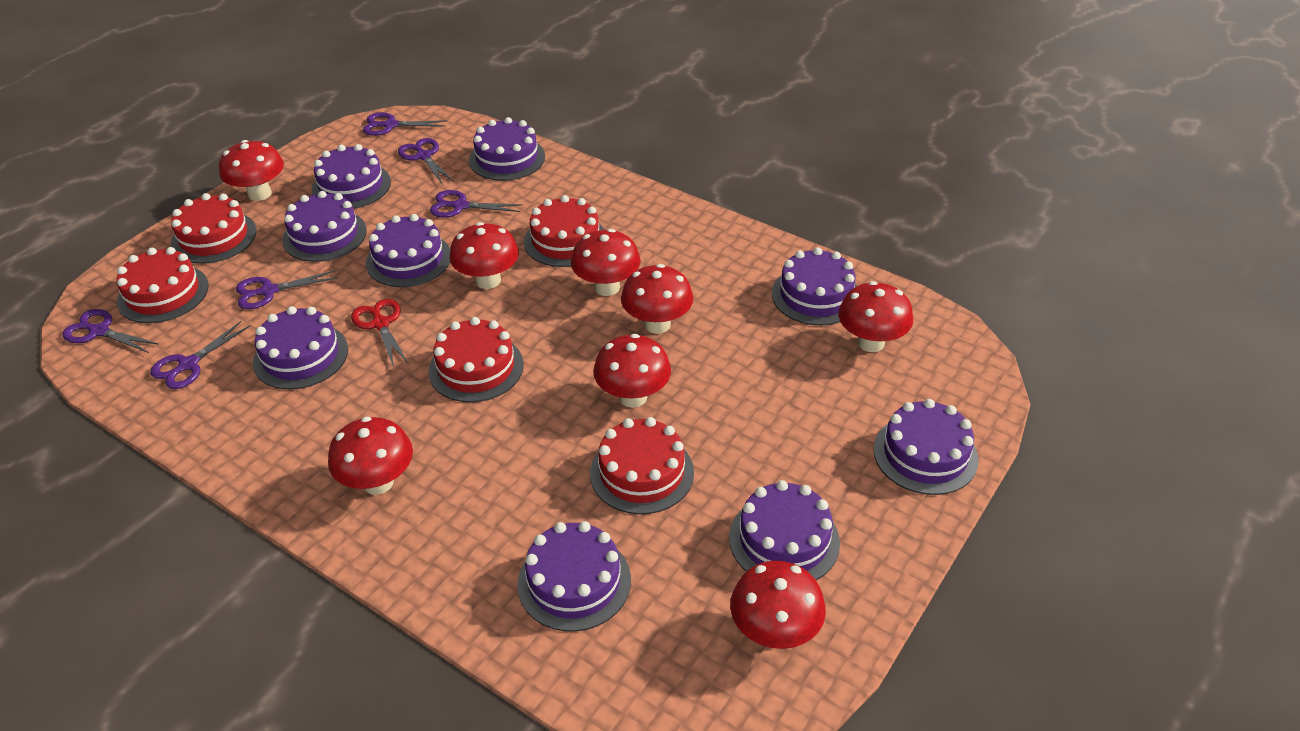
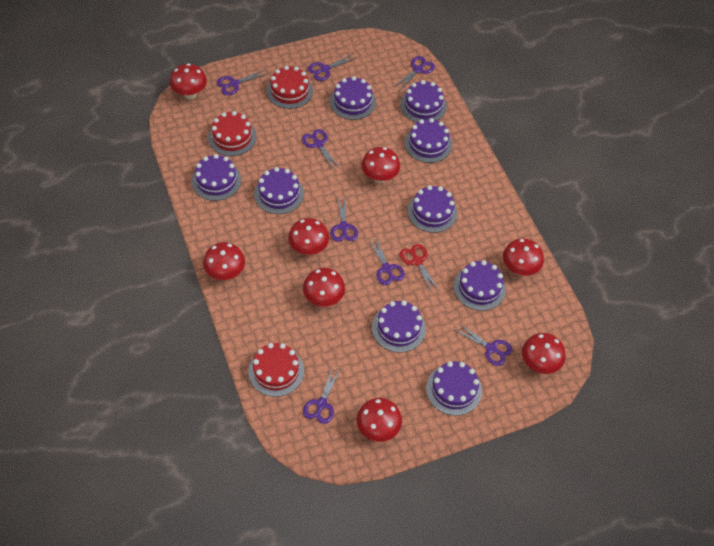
purple scissors: [62,309,159,353] [150,320,251,389] [236,270,337,309] [363,112,447,136] [398,138,454,185] [430,190,523,218] = 6 -> [217,70,267,95] [302,129,340,171] [303,365,341,424] [308,54,356,81] [330,195,358,242] [368,236,405,285] [395,56,435,90] [453,323,512,366] = 8
red cake: [116,247,209,323] [171,193,257,264] [428,317,523,402] [524,195,605,267] [590,417,694,514] = 5 -> [208,111,256,156] [248,343,304,397] [267,66,313,109] = 3

